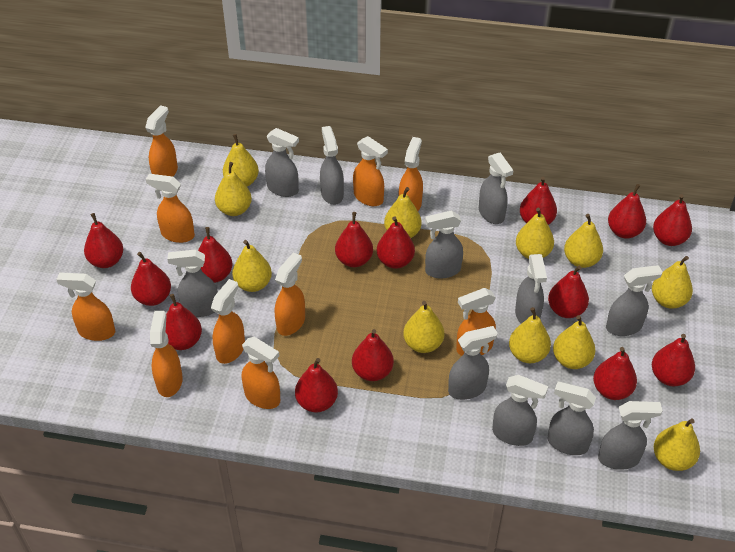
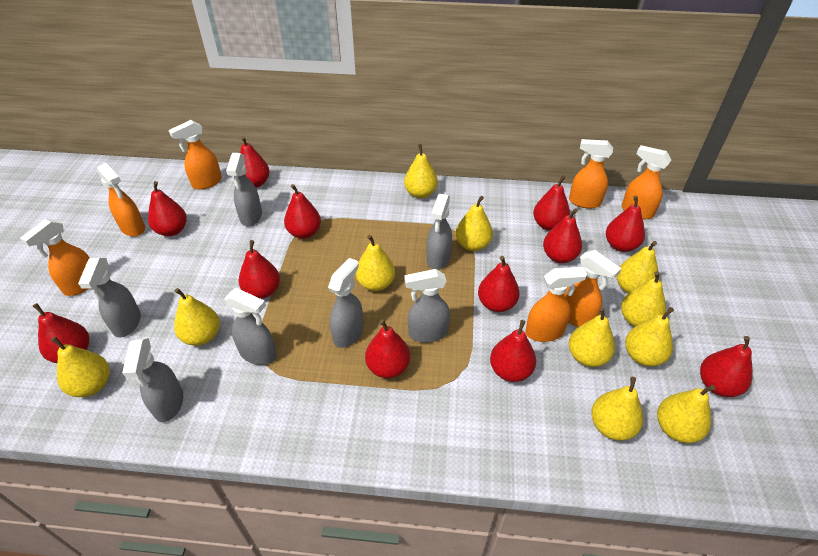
grey spray bottle: [167,249,218,317] [265,128,299,197] [320,126,344,205] [425,210,463,279] [448,326,497,400] [479,152,514,224] [492,375,548,446] [515,254,547,323] [547,382,596,455] [598,401,663,470] [606,265,663,336] = 11 -> [78,258,141,338] [122,338,183,422] [224,288,277,365] [226,153,262,226] [328,258,363,348] [405,269,450,343] [427,194,452,270] = 7
orange spray bottle: [56,273,115,341] [145,105,178,177] [146,174,195,243] [150,311,183,397] [211,279,245,364] [242,337,280,409] [275,252,305,336] [353,136,388,206] [399,137,423,211] [456,288,496,356] = 10 -> [20,219,90,296] [97,163,145,237] [169,120,222,190] [525,267,587,342] [564,250,621,327] [569,139,613,209] [622,145,671,219] = 7
red pear: [84,213,123,268] [131,252,171,306] [165,294,202,350] [198,227,232,283] [295,358,338,412] [335,212,373,267] [352,329,394,381] [377,216,415,269] [520,177,557,225] [548,266,589,318] [593,347,637,400] [608,184,646,239] [652,334,695,386] [653,194,692,246] = 14 -> [33,303,89,363] [148,181,187,236] [239,240,280,299] [240,136,270,188] [284,184,321,239] [365,319,410,378] [478,256,520,312] [490,320,536,382] [533,175,570,231] [543,209,582,263] [606,196,645,252] [700,336,753,397] = 12

